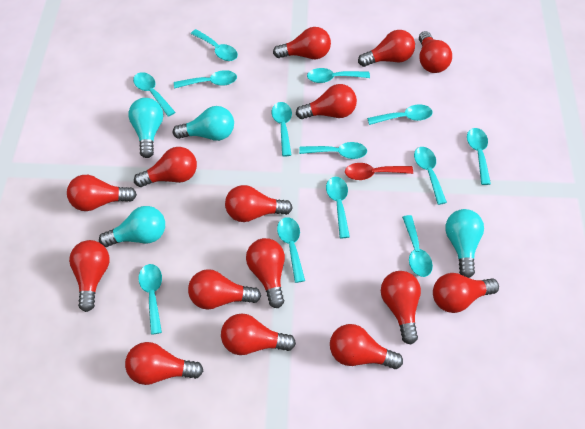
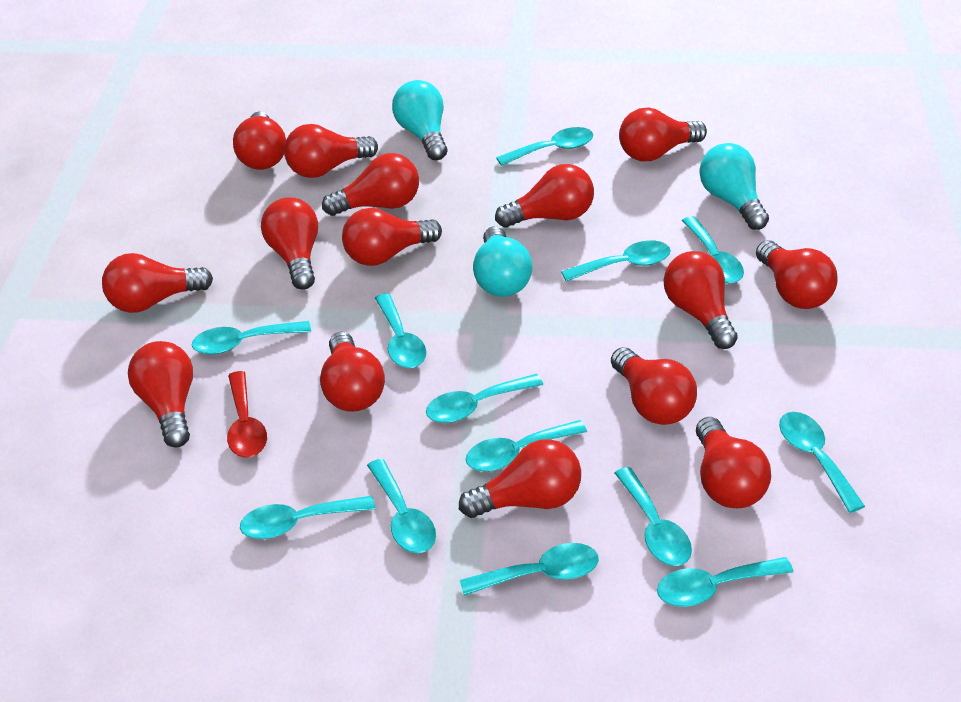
turquoise light bulb: [99,206,165,247] [128,98,163,158] [173,106,234,141] [445,209,484,278] = 4 -> [392,80,447,160] [473,226,533,297] [699,143,769,230] = 3

